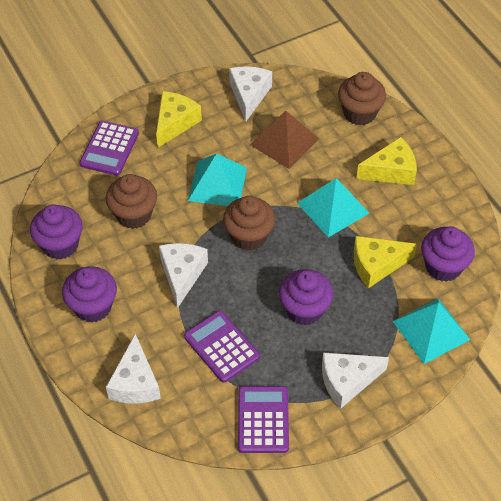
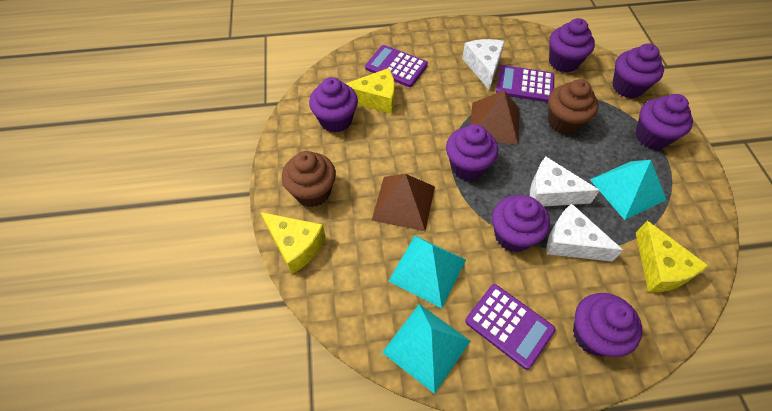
brown cupcake: [106,174,157,229] [223,196,275,251] [338,72,386,125] = 3 -> [282,151,336,207] [548,79,599,135] = 2
brown pyramid: [250,111,319,169] = 1 -> [371,174,435,231] [470,90,520,145] = 2
purple cupcake: [30,204,83,260] [62,266,117,323] [279,269,333,326] [421,227,475,282] = 4 -> [309,77,358,133] [446,124,498,180] [492,195,550,252] [549,18,595,73] [573,293,643,357] [612,43,664,98] [635,94,693,150] = 7
white cheese: [106,334,161,403] [159,243,208,308] [229,66,272,122] [322,353,389,409] = 4 -> [462,39,505,90] [530,157,600,206] [546,204,623,262] = 3

